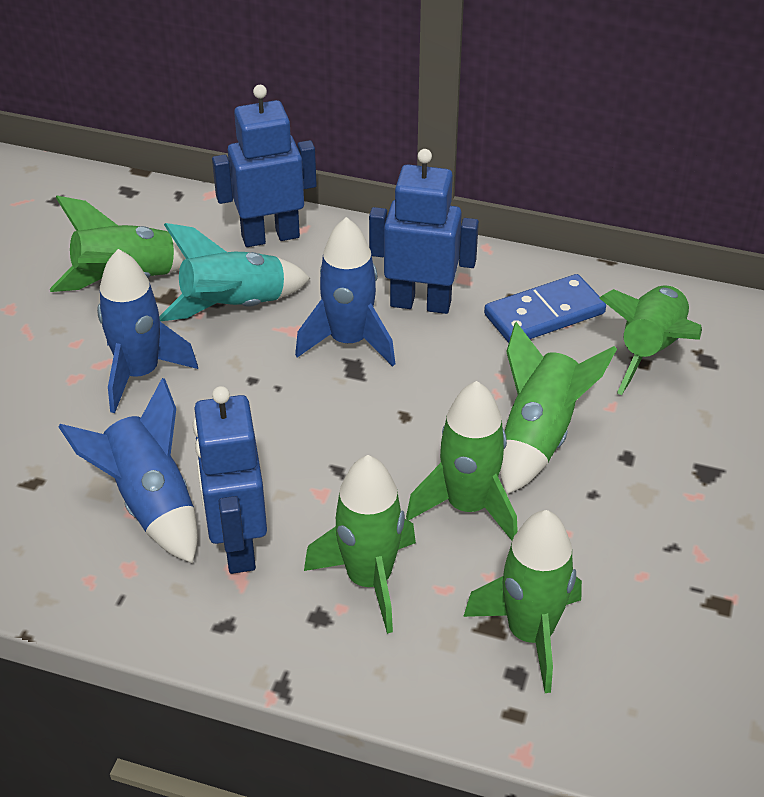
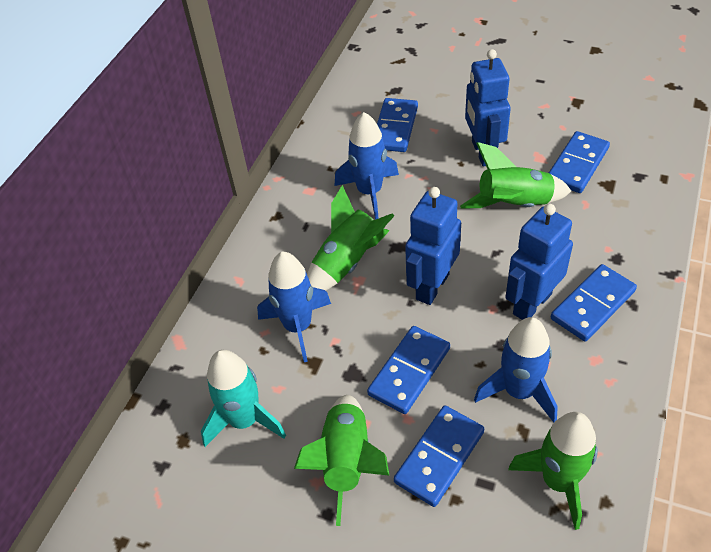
blue domino: [484,274,606,343] = 1 -> [367,326,450,414] [377,98,418,152] [394,405,484,507] [549,131,610,193] [551,264,637,342] = 5
green rocket: [50,196,186,292] [304,455,416,634] [406,381,518,540] [463,510,582,693] [500,322,617,494] [599,285,702,395] = 6 -> [294,395,390,526] [307,185,395,291] [460,142,571,208] [508,412,598,530] = 4

